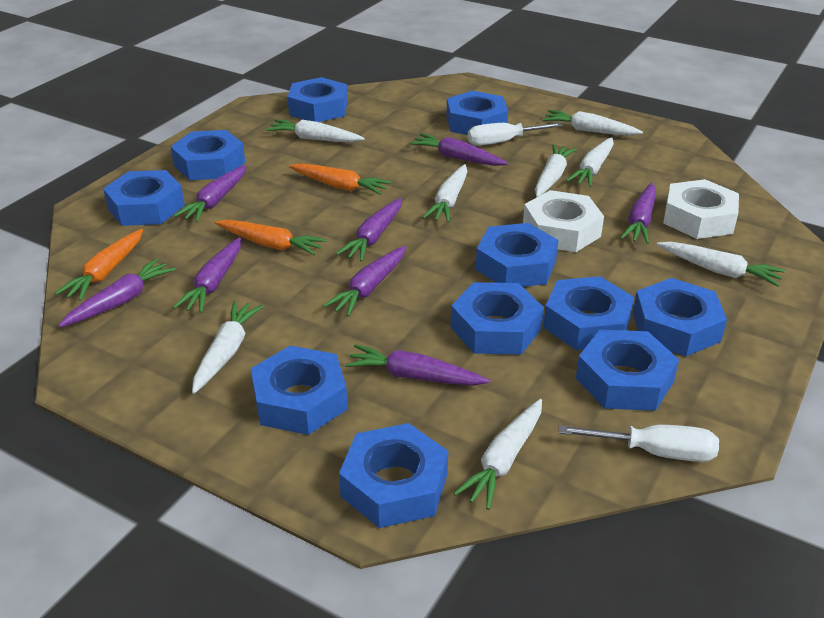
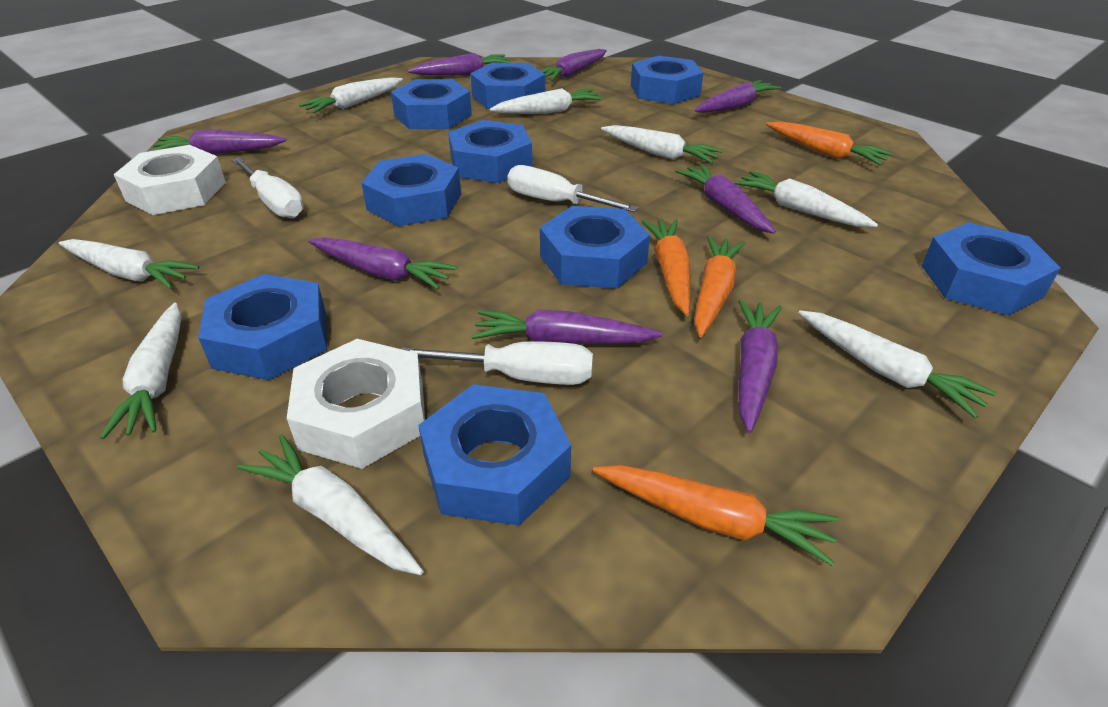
blue nut: [103,170,185,226] [171,130,245,180] [251,346,348,435] [288,77,348,122] [339,423,448,528] [446,91,508,135] [451,282,544,355] [476,223,559,287] [543,276,635,351] [576,330,679,411] [633,278,727,356] = 11 -> [198,274,327,380] [361,154,461,226] [391,79,472,129] [418,384,571,526] [448,120,532,183] [470,63,545,109] [540,206,650,289] [631,56,704,104] [922,222,1060,315] = 9
orange carrot: [55,229,143,301] [215,220,327,256] [289,163,391,195] = 3 -> [593,465,838,566] [642,219,690,316] [694,236,745,337] [766,121,893,165] = 4
white screwdriver: [468,122,563,146] [558,425,719,462] = 2 -> [231,157,304,218] [402,341,593,385] [507,165,639,212] = 3

